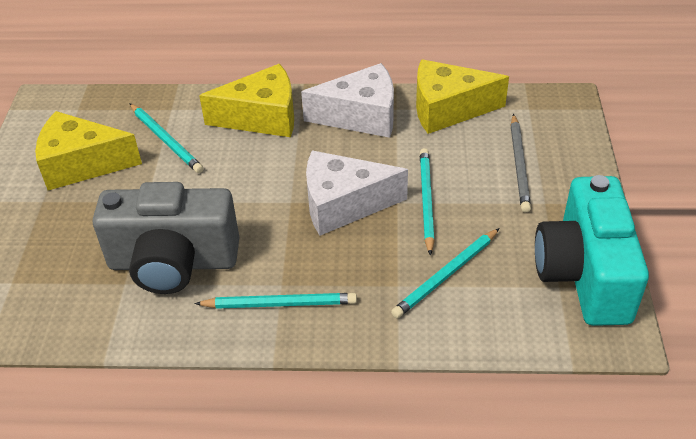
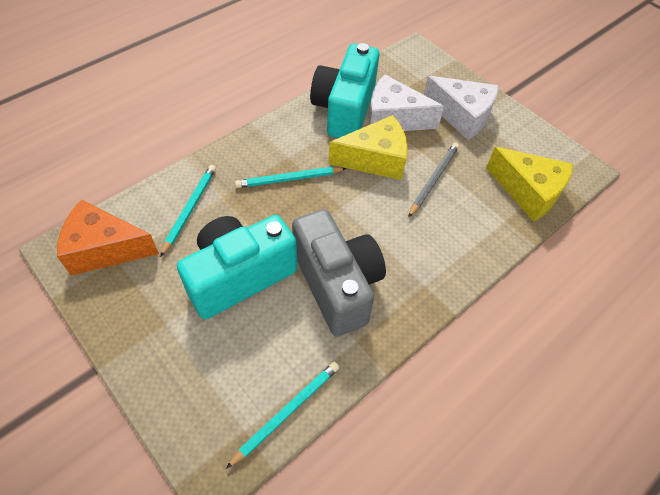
orange cheese: none = 0 -> [57,199,159,276] = 1
turquoise camera: [535,175,649,326] = 1 -> [177,215,297,319] [310,43,379,138] = 2
turquoise pencil: [129,103,204,173] [195,293,357,309] [391,228,500,318] [420,148,435,256] = 4 -> [160,165,216,257] [226,362,339,469] [235,167,347,188] = 3
yellow cheese: [35,111,142,190] [199,64,294,137] [416,59,509,134] = 3 -> [329,115,408,180] [486,147,573,222] = 2

